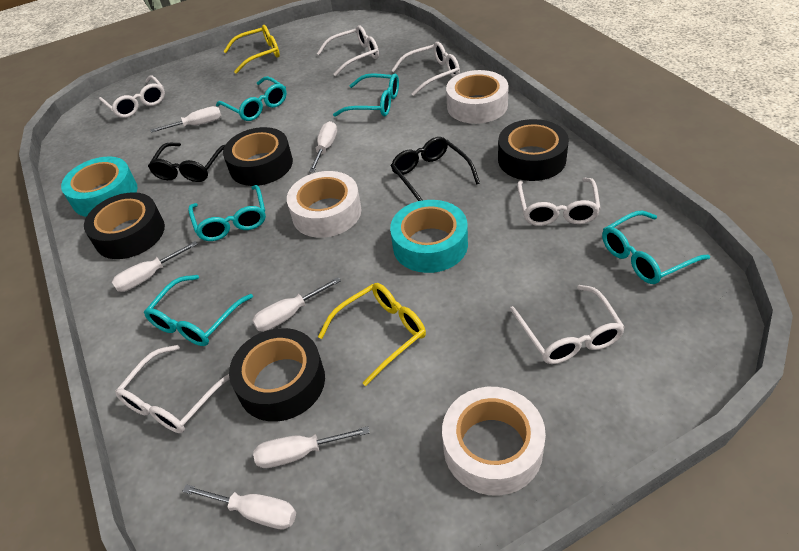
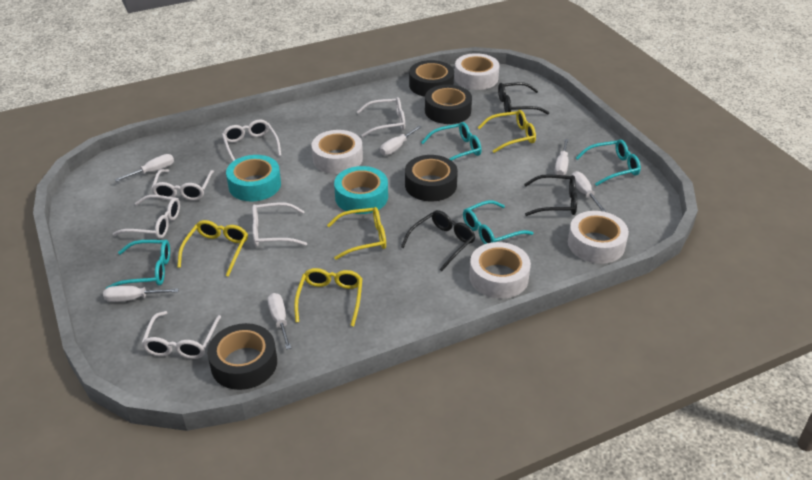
black glasses: [148,143,225,182] [391,137,480,201] = 2 -> [401,210,475,271] [498,82,549,114] [524,174,577,216] = 3
turquoise glasses: [144,275,253,346] [188,185,266,241] [216,76,287,121] [333,73,399,117] [602,211,710,284] = 5 -> [106,240,170,289] [421,122,482,161] [463,200,533,244] [576,139,641,186] = 4
white tape: [287,171,361,238] [442,387,546,496] [446,70,509,124] = 3 -> [311,130,363,174] [454,53,500,90] [469,242,531,299] [568,211,629,264] = 4
yellow glasses: [223,25,280,74] [318,283,426,386] = 2 -> [177,220,248,277] [294,268,363,327] [327,207,386,260] [478,110,536,153] = 4

